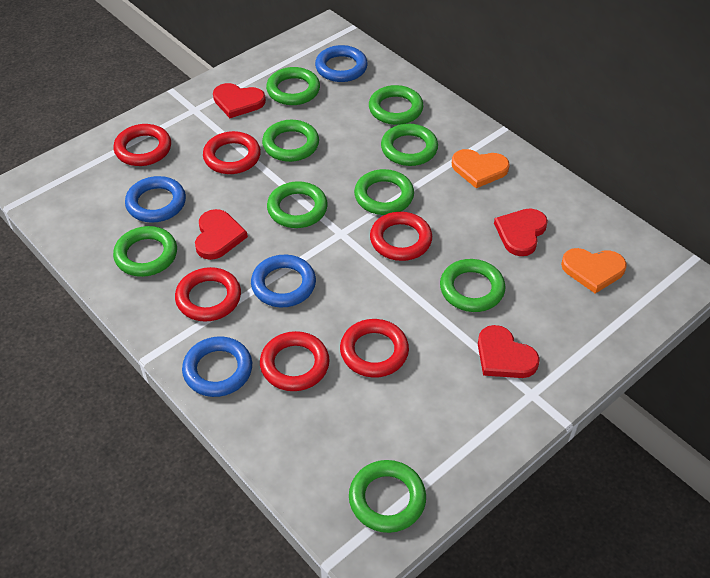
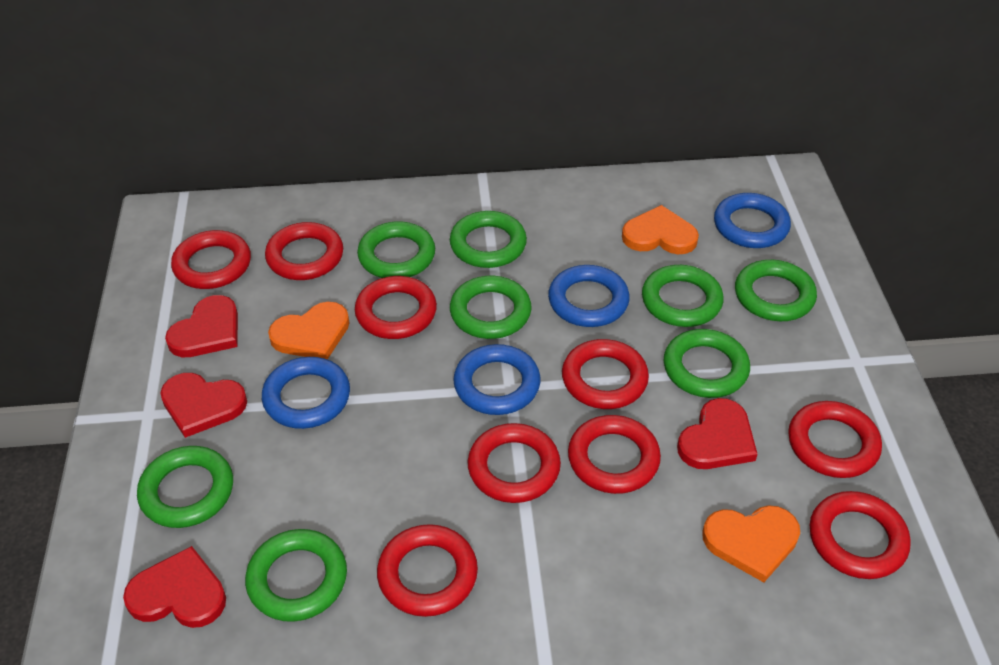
green ring: [113,226,177,277] [262,120,319,162] [266,67,320,105] [267,181,328,228] [349,460,426,533] [354,169,414,215] [369,85,423,125] [381,124,438,166] [440,259,506,312] = 9 -> [137,446,233,528] [245,529,347,622] [357,221,435,278] [450,211,527,268] [450,276,532,339] [642,265,724,327] [664,329,750,398] [735,260,817,321] = 8
orange heart: [452,149,510,188] [561,248,627,294] = 2 -> [268,302,349,360] [622,205,699,254] [702,505,800,582] = 3
red ring: [114,124,171,166] [175,267,241,322] [203,131,261,174] [260,331,330,391] [340,319,409,378] [370,212,432,261] = 6 -> [171,230,251,289] [265,222,343,280] [355,276,437,339] [377,524,478,617] [468,423,561,503] [562,339,649,409] [568,415,661,494] [788,401,882,478] [810,491,911,579] = 9

